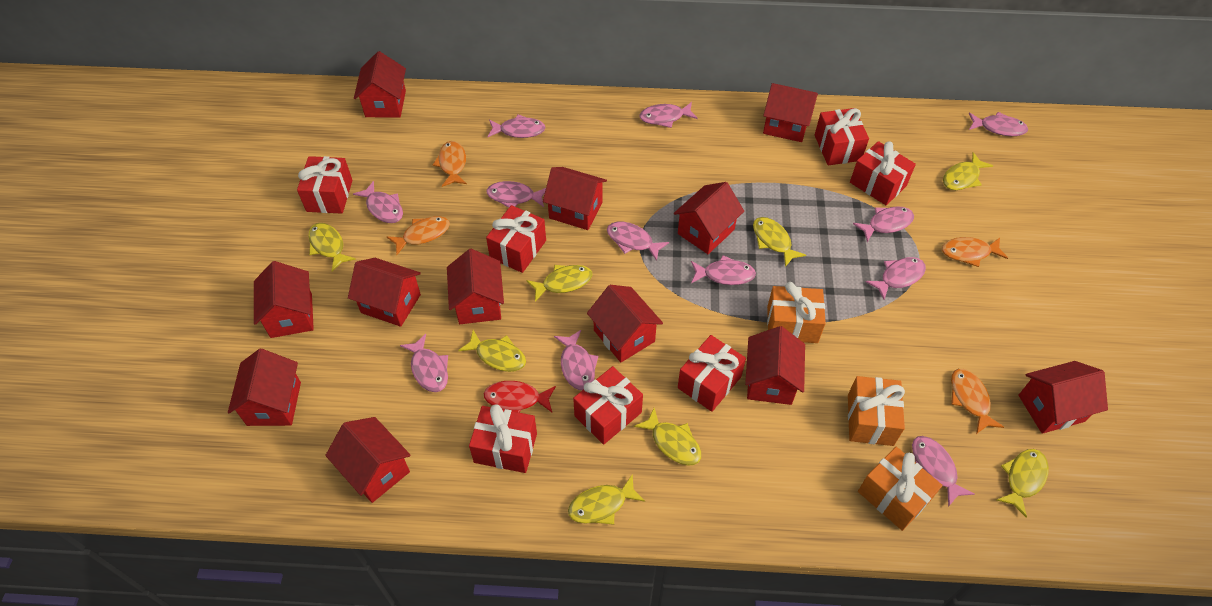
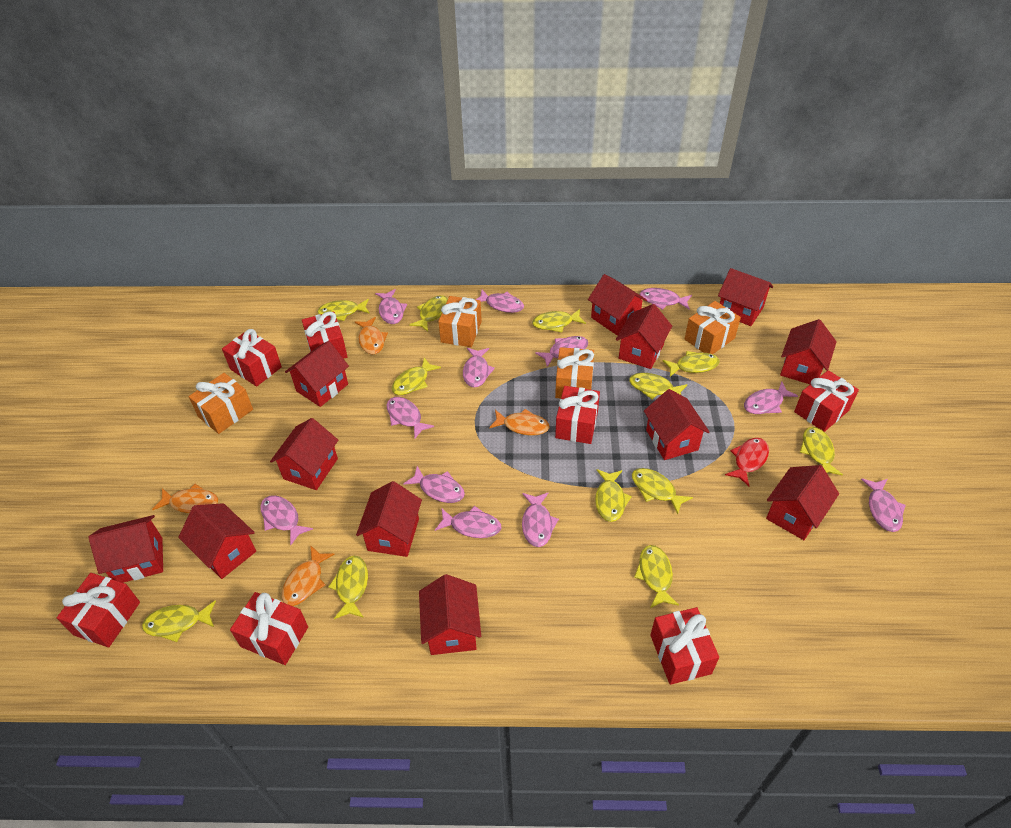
orange gift: [767,282,826,343] [848,376,905,446] [858,447,942,531] = 3 -> [189,373,253,434] [438,296,482,347] [555,347,594,398] [685,301,741,354] = 4
yellow fish: [308,223,356,272] [458,330,526,372] [526,265,593,302] [568,474,645,525] [634,408,701,466] [753,217,806,267] [943,152,993,190] [997,449,1049,518] = 8 -> [142,600,216,642] [317,299,370,321] [328,556,368,619] [392,357,441,395] [409,295,448,332] [532,309,586,332] [595,469,632,522] [629,373,688,399] [632,468,693,515] [634,545,679,608] [662,351,720,377] [800,427,843,476] = 12

